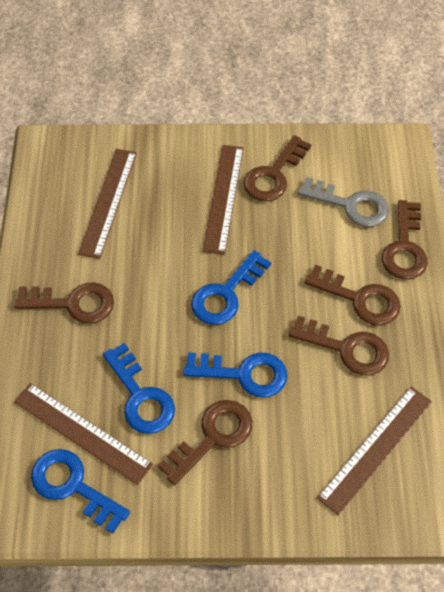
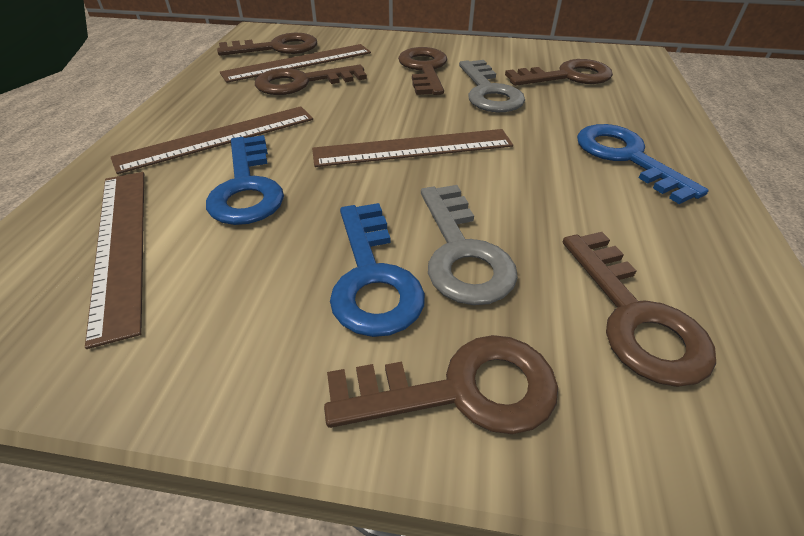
blue key: [31,449,130,534] [103,343,175,434] [183,352,287,397] [191,250,271,325] = 4 -> [206,135,284,225] [330,203,425,337] [577,124,709,204] = 3
grey key: [298,177,389,227] = 1 -> [421,185,518,305] [459,60,525,112] = 2

